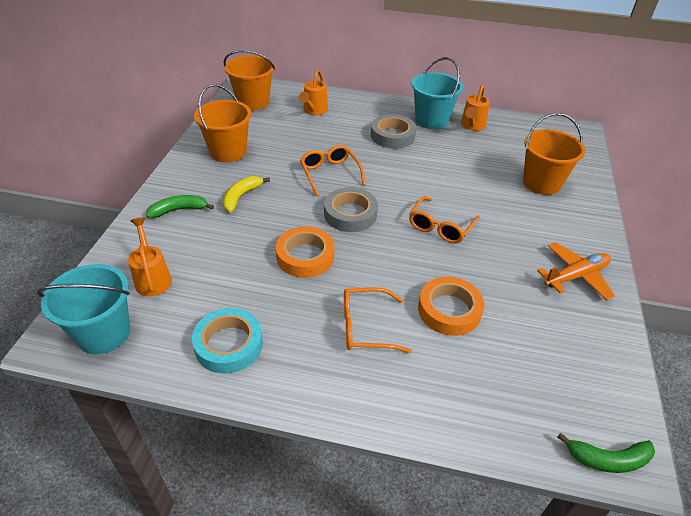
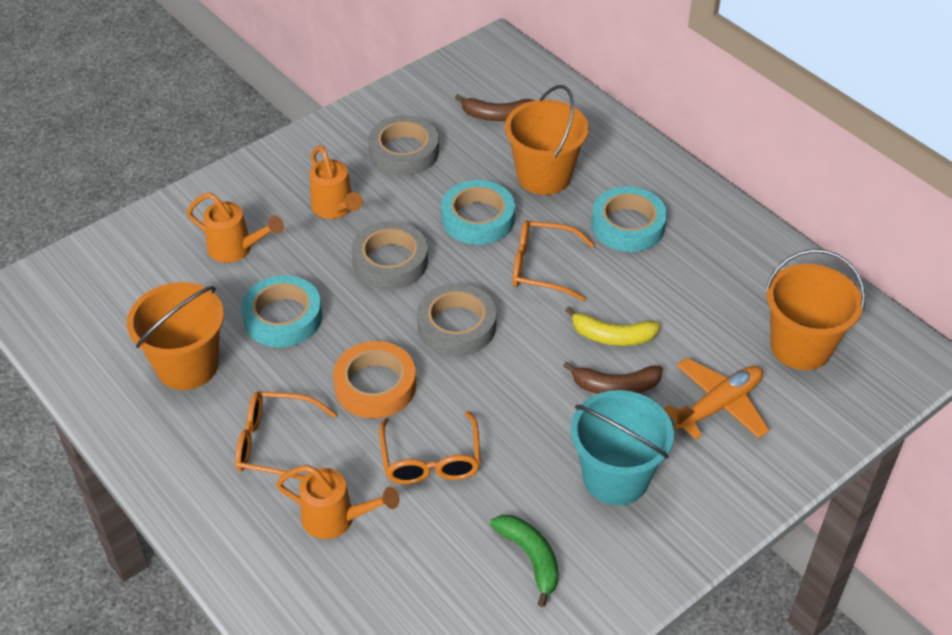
brown banana: none = 0 -> [455,94,536,121] [563,362,663,394] = 2
green banana: [146,195,214,218] [557,433,655,473] = 2 -> [490,515,559,607] = 1
grey tape: [324,187,378,232] [371,114,416,149] = 2 -> [352,221,428,289] [368,115,439,176] [417,283,496,356] = 3
orange tape: [276,227,334,278] [418,277,484,336] = 2 -> [333,341,416,418] = 1
turquoise bucket: [37,264,130,354] [412,57,463,129] = 2 -> [571,390,674,505] = 1
turquoise tape: [192,308,263,373] = 1 -> [241,275,322,347] [441,180,515,245] [591,186,667,252] = 3

